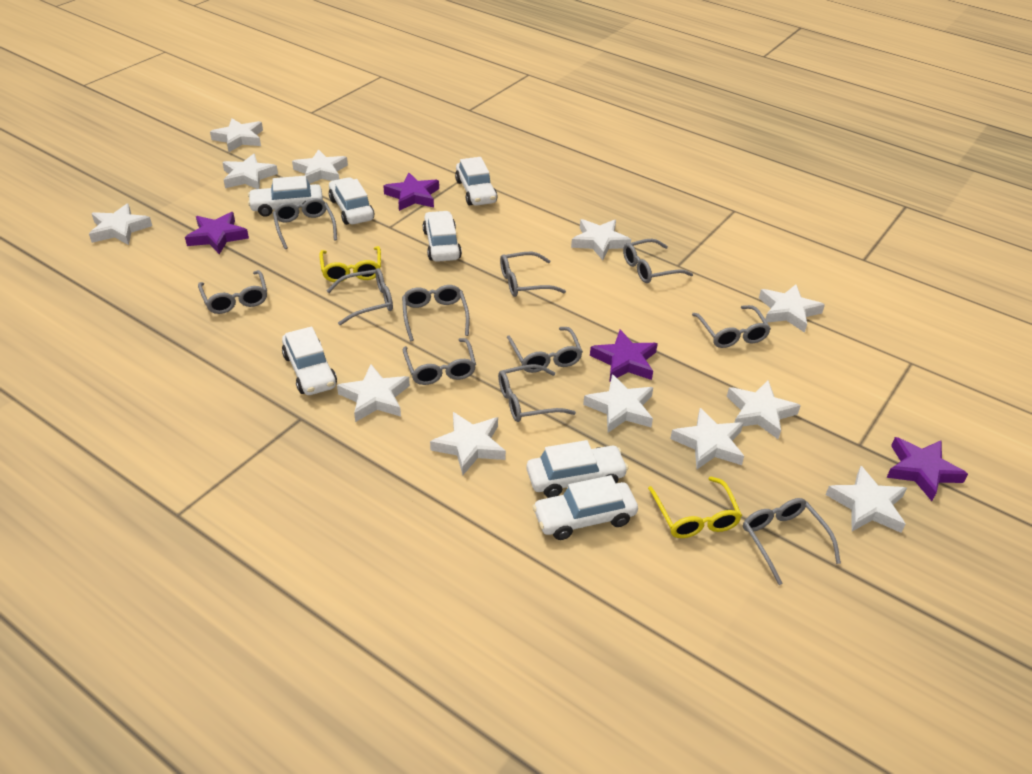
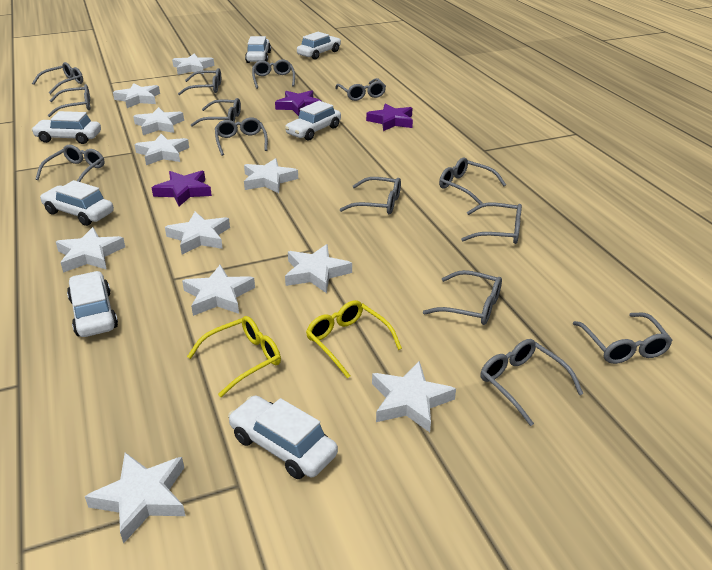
grey glasses: [198,270,267,314] [273,198,337,249] [327,268,393,325] [402,285,470,341] [403,338,476,385] [498,364,576,422] [500,252,566,297] [507,327,583,373] [623,239,693,283] [692,305,771,348] [743,498,841,585] = 11 -> [32,62,83,94] [36,145,104,182] [48,84,90,117] [178,68,221,95] [191,98,241,127] [215,117,268,156] [252,59,295,89] [335,78,386,101] [340,177,401,214] [423,270,502,325] [439,157,506,205] [461,203,522,244] [480,339,583,426] [573,313,673,364] = 14
purple star: [185,212,249,254] [383,173,439,211] [590,330,658,382] [886,437,968,501] = 4 -> [152,171,212,206] [275,90,321,116] [366,103,413,131] = 3
white star: [89,204,152,245] [210,118,263,152] [222,154,278,189] [292,149,348,183] [337,364,410,422] [430,412,506,475] [571,219,631,260] [583,374,653,433] [670,408,744,469] [727,380,801,439] [759,284,825,333] [826,466,907,533] = 12 -> [56,227,125,273] [85,453,186,544] [113,83,160,108] [133,107,184,135] [134,134,189,165] [165,212,230,254] [172,54,214,75] [182,265,255,316] [244,158,298,193] [285,244,352,293] [372,361,456,432] = 11

